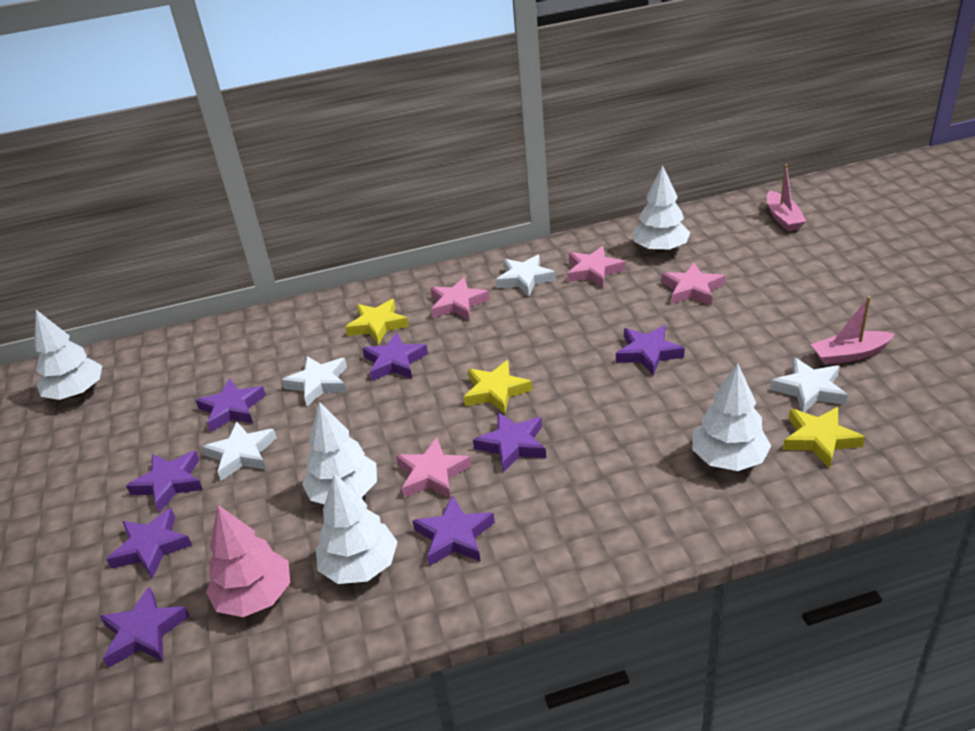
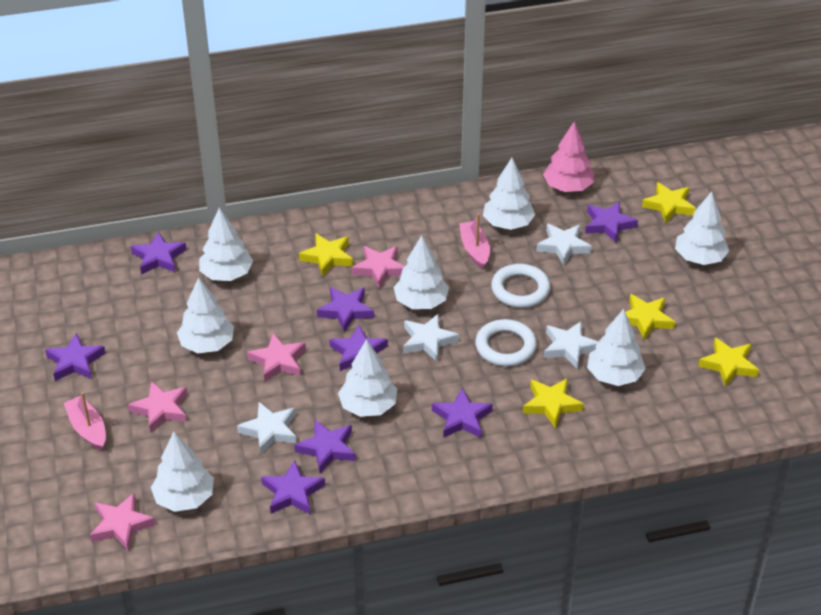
white ring: none = 0 -> [475,319,537,366] [491,264,551,308] = 2
white tree: [34,310,102,400] [302,402,377,504] [316,474,398,584] [632,165,691,253] [692,364,771,471] = 5 -> [151,432,214,512] [177,277,234,353] [199,208,253,281] [338,339,397,417] [393,235,449,309] [483,158,536,230] [587,309,646,386] [675,191,729,265] = 8
yellow star: [345,299,409,345] [464,360,532,414] [783,407,865,469] = 3 -> [299,233,353,277] [523,378,584,428] [625,294,675,340] [642,182,696,223] [698,338,759,387] = 5

